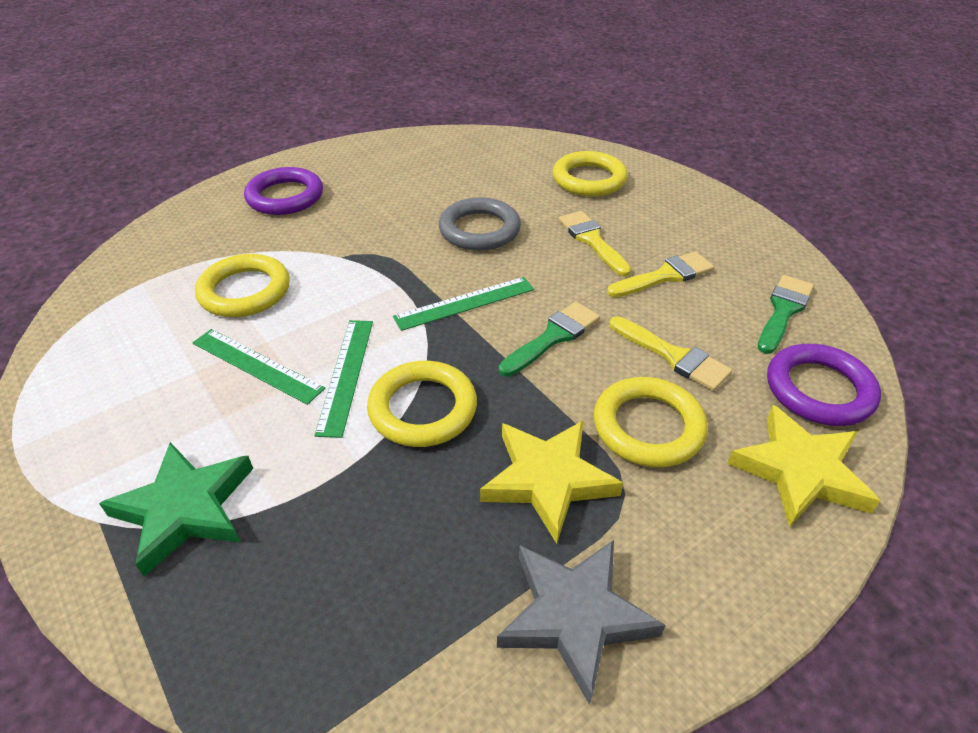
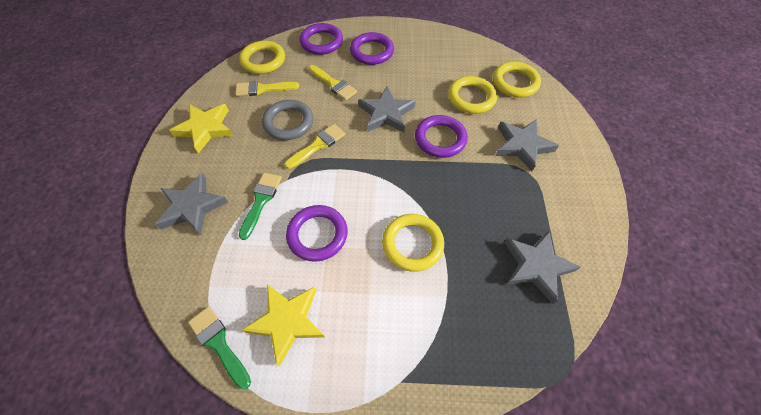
green ruler: [192,329,325,405] [314,320,373,438] [393,277,534,331] = 3 -> none = 0
green star: [99,442,253,577] = 1 -> none = 0
grey star: [497,540,666,705] = 1 -> [155,173,228,235] [358,86,416,132] [495,119,559,172] [504,231,581,304] = 4
purple ring: [244,167,323,215] [767,344,881,426] = 2 -> [286,205,348,262] [299,23,343,55] [350,32,394,65] [415,115,468,158] = 4

